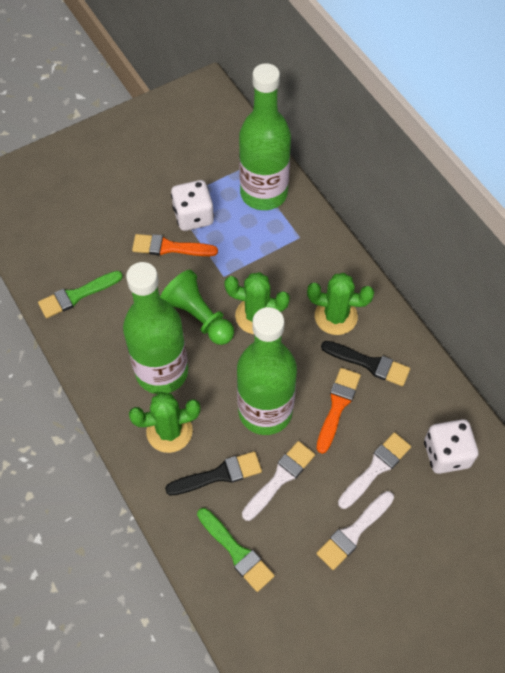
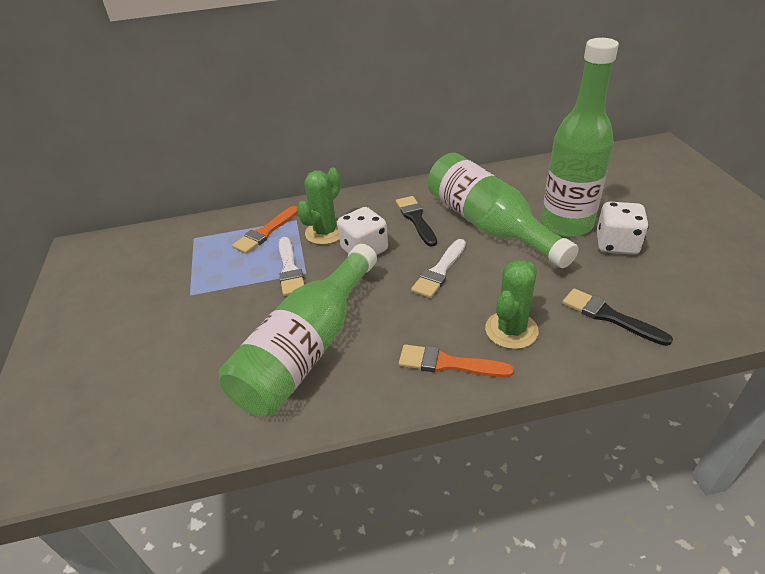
green brush: [38,271,123,318] [197,508,275,592] = 2 -> none = 0
green cactus: [129,392,201,453] [224,272,290,334] [307,273,374,335] = 3 -> [297,168,341,245] [485,260,539,349] = 2
green pawn: [160,270,234,345] = 1 -> none = 0
white brush: [242,441,315,521] [316,491,394,570] [338,432,411,509] = 3 -> [279,237,304,296] [411,239,466,298] = 2

